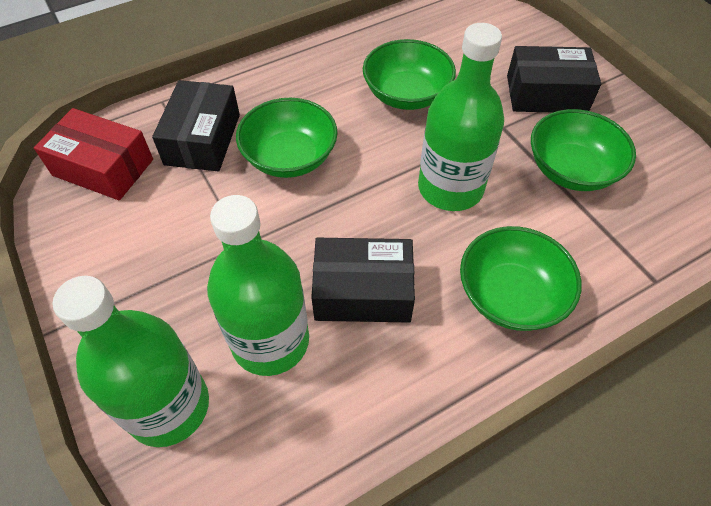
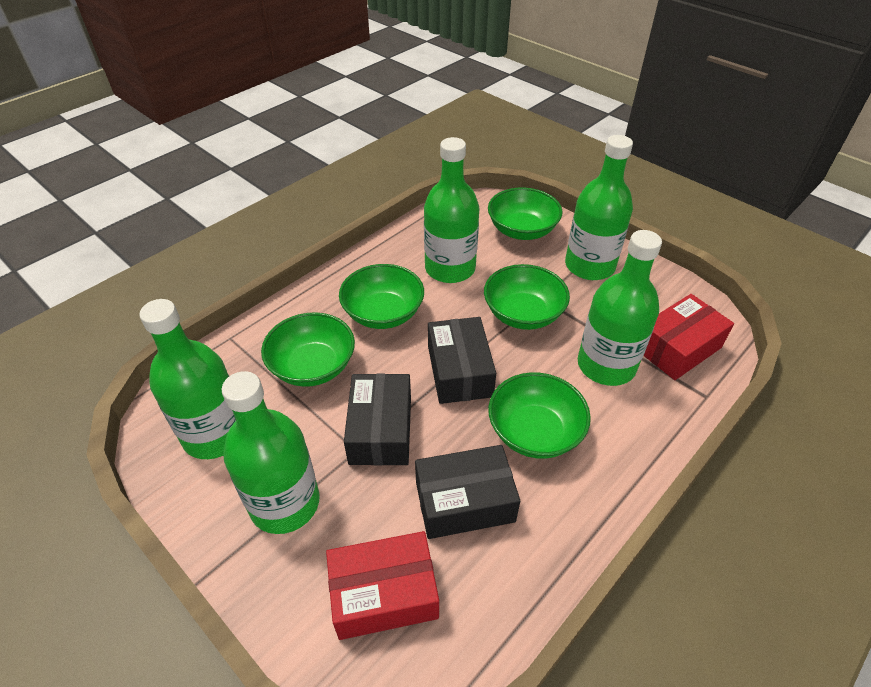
green bottle: [53,276,209,447] [207,195,309,376] [418,23,504,211] = 3 -> [139,299,236,459] [221,371,320,534] [424,137,479,283] [565,135,633,280] [578,230,662,386] = 5
green bowl: [236,98,338,178] [363,39,456,110] [460,226,582,331] [531,109,636,191] = 4 -> [261,312,355,387] [339,264,424,329] [484,264,570,330] [488,188,562,240] [488,372,591,459] = 5
red box: [34,108,153,200] = 1 -> [326,531,439,640] [644,294,734,380] = 2

